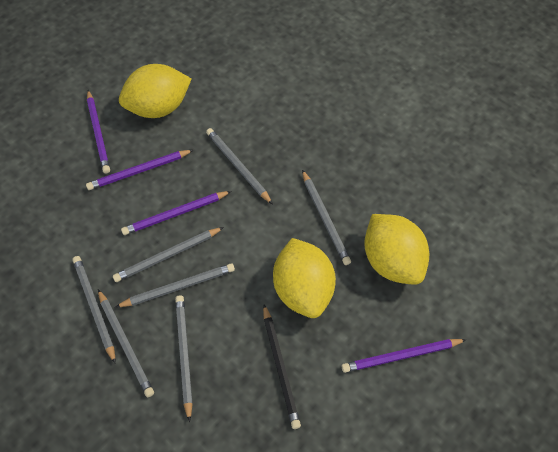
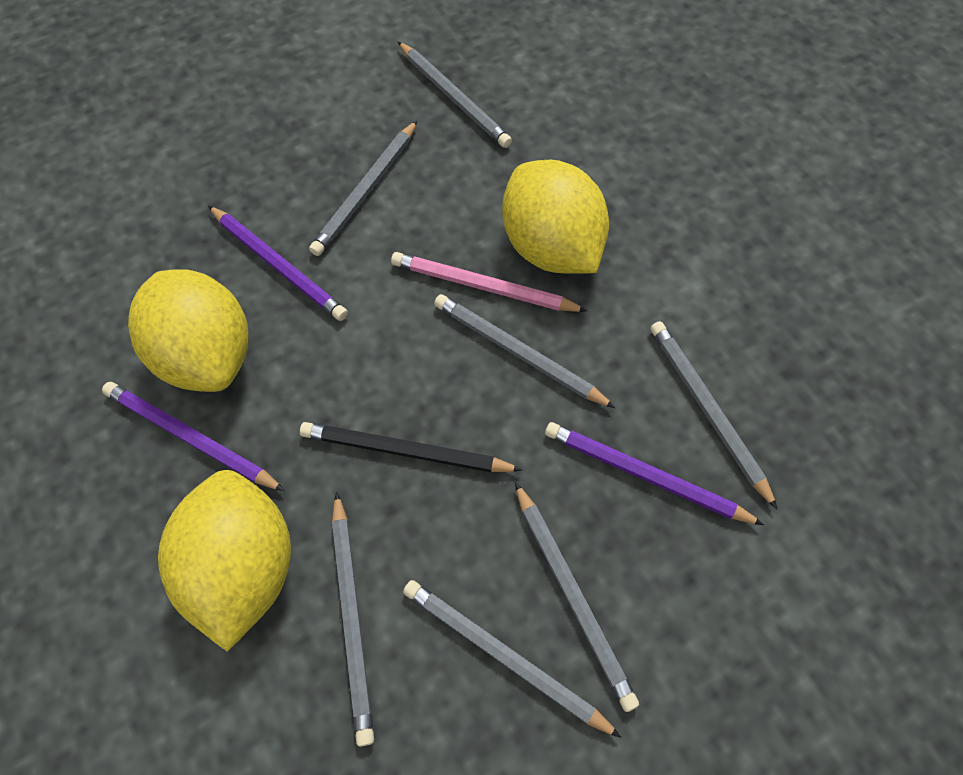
pink pencil: none = 0 -> [391,252,588,312] = 1
purple pencil: [86,150,193,190] [87,90,110,173] [121,191,231,235] [342,339,467,373] = 4 -> [102,382,285,491] [208,206,348,321] [545,422,764,525] = 3

